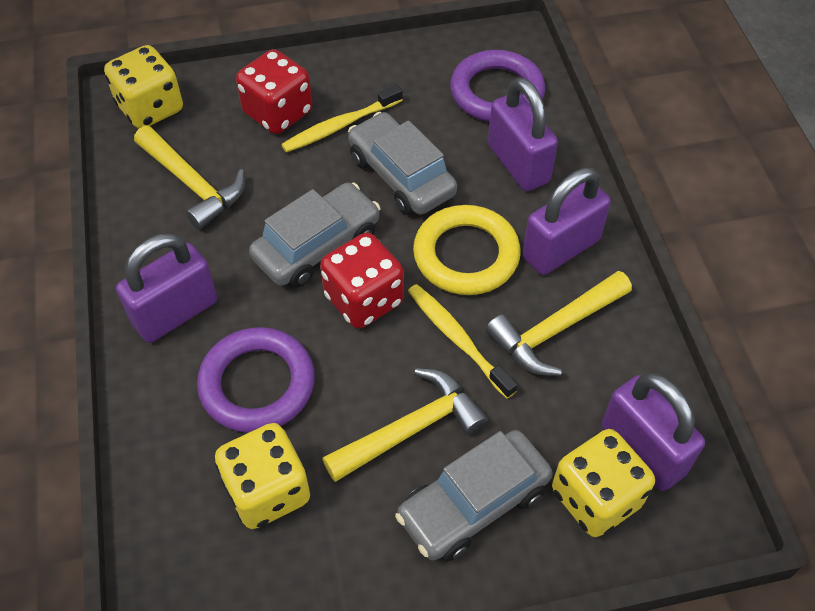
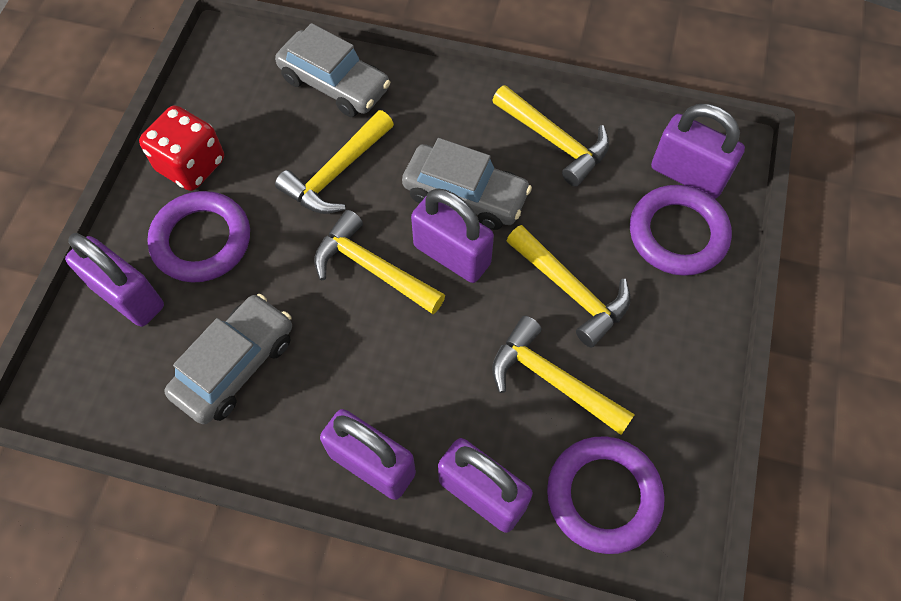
purple padlock: [116,233,217,343] [488,77,558,191] [522,168,611,275] [602,373,705,491] = 4 -> [65,233,164,327] [320,409,416,500] [411,188,494,283] [438,438,533,533] [651,104,745,199] = 5
purple ring: [197,327,314,433] [450,50,545,122] = 2 -> [147,191,250,283] [547,436,665,554] [630,185,732,276] = 3
red dice: [236,49,312,134] [320,233,404,328] = 2 -> [139,105,224,191] = 1
yellow dice: [104,45,183,129] [215,423,310,529] [552,429,655,537] = 3 -> none = 0
yellow hammer: [134,126,245,230] [322,368,488,482] [486,271,632,375] = 3 -> [275,110,394,214] [314,210,445,314] [492,85,609,186] [492,316,635,435] [506,225,631,348] = 5
yellow ring: [413,205,521,295] = 1 -> none = 0
yellow toothbrush: [281,85,403,153] [408,284,517,399] = 2 -> none = 0

